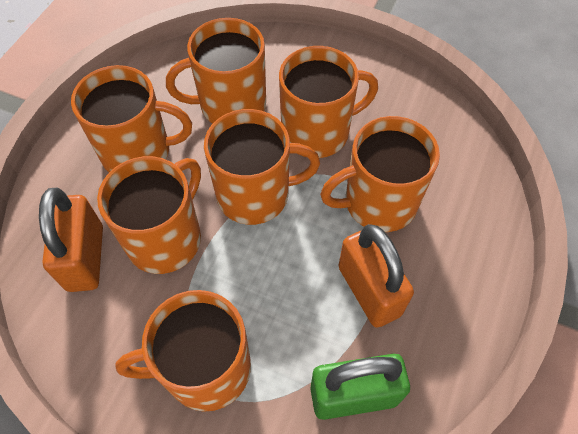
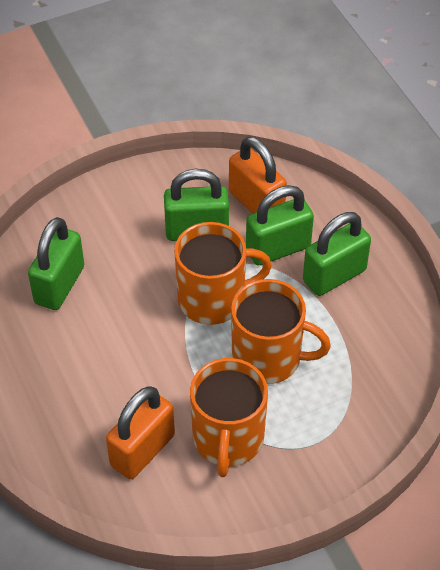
green padlock: [310,354,410,420] = 1 -> [28,217,84,310] [164,169,229,241] [246,185,314,266] [303,212,371,296] = 4
orange mug: [71,65,192,172] [97,156,201,274] [115,290,251,412] [166,18,266,124] [204,109,320,225] [279,46,378,158] [320,116,440,232] = 7 -> [174,222,272,325] [190,358,268,477] [231,279,331,384] = 3

